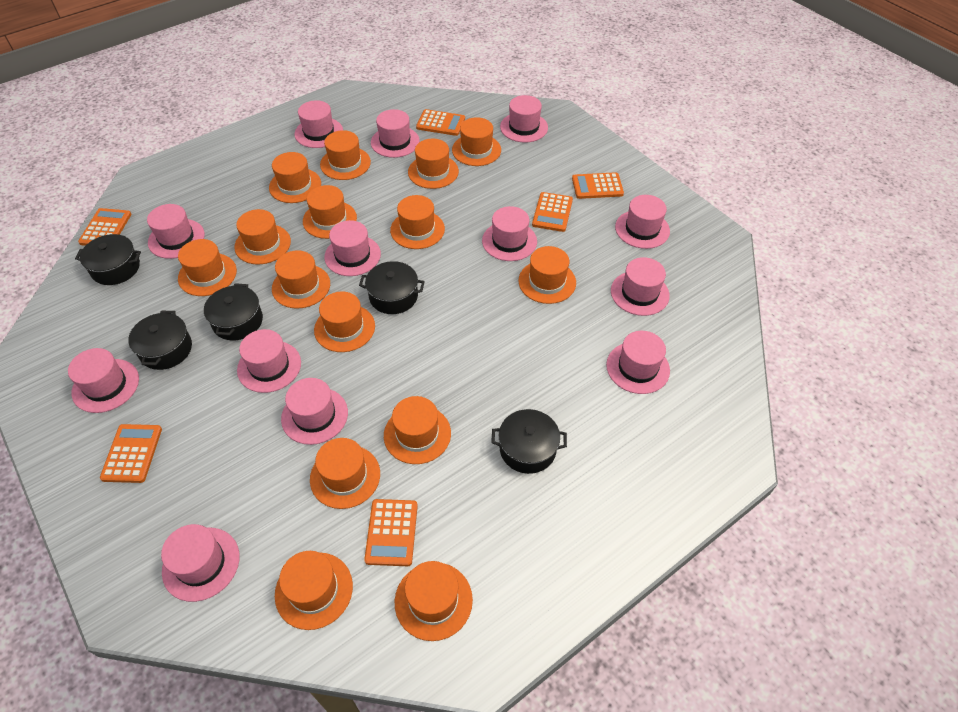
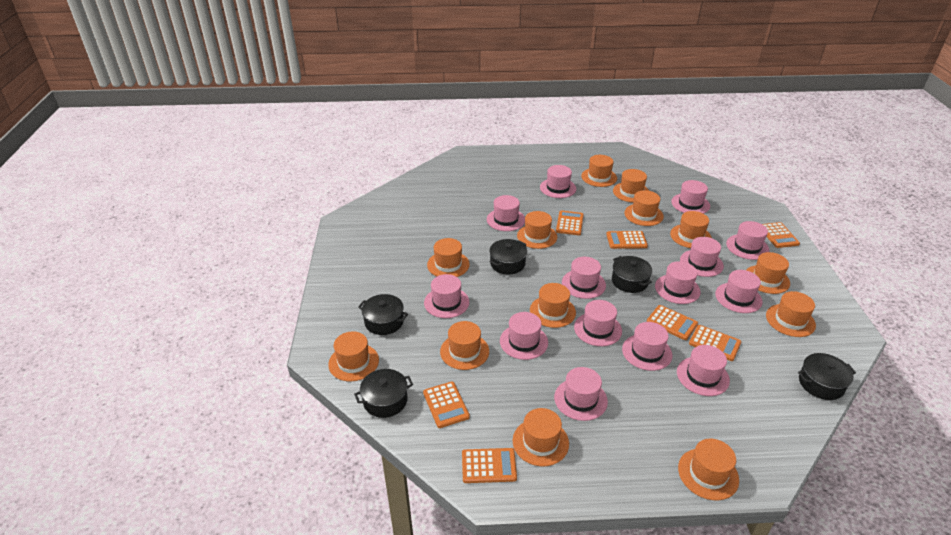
orange calculator: [78,208,131,246] [100,424,162,483] [364,499,418,566] [416,109,465,136] [532,192,573,232] [572,172,624,199] = 6 -> [423,382,470,428] [462,448,517,483] [556,210,584,235] [606,231,648,249] [647,305,698,340] [689,325,741,361] [762,222,800,248] = 7
orange hat: [178,239,237,296] [234,209,291,265] [269,152,321,203] [272,250,330,309] [275,551,353,630] [303,185,357,239] [310,438,380,509] [314,291,375,352] [320,130,371,180] [384,396,451,464] [390,195,445,249] [395,561,473,641] [408,139,459,189] [452,117,501,166] [518,246,576,304] = 15 -> [328,331,379,381] [427,238,470,277] [440,321,489,370] [513,408,569,466] [517,211,557,249] [530,283,576,328] [581,155,617,187] [613,169,649,203] [624,190,664,226] [670,211,712,248] [678,439,739,500] [746,252,790,294] [766,291,816,337] = 13
pink hat: [68,348,139,413] [147,204,205,259] [161,524,240,602] [237,329,301,393] [281,378,348,445] [294,100,343,148] [324,220,381,276] [371,109,420,158] [482,206,537,261] [500,95,548,143] [606,331,670,394] [611,257,670,316] [615,195,670,249] = 13 -> [424,274,470,318] [487,195,525,231] [500,312,548,360] [540,165,576,198] [554,367,608,421] [562,257,606,299] [574,300,622,346] [622,322,672,371] [655,261,701,304] [671,180,710,214] [677,345,730,396] [680,237,724,277] [715,270,763,313] [726,221,769,260] = 14

